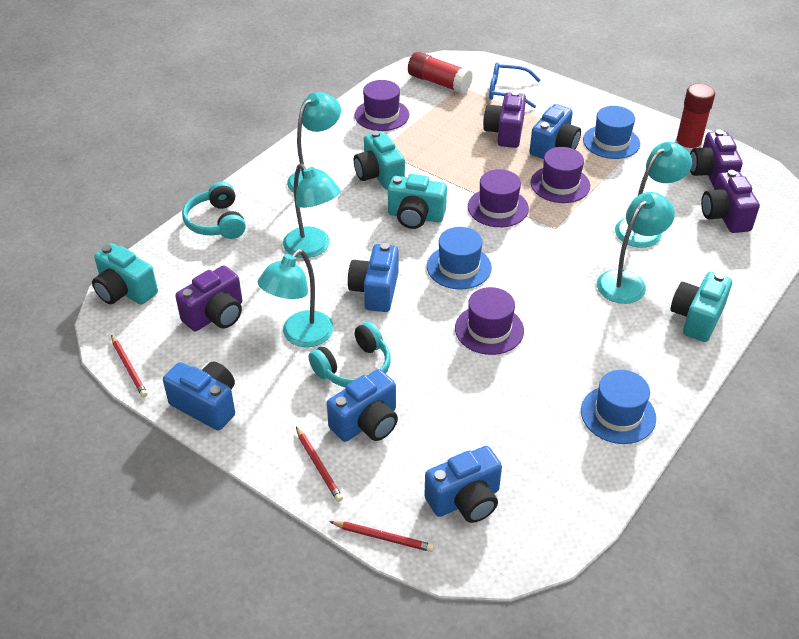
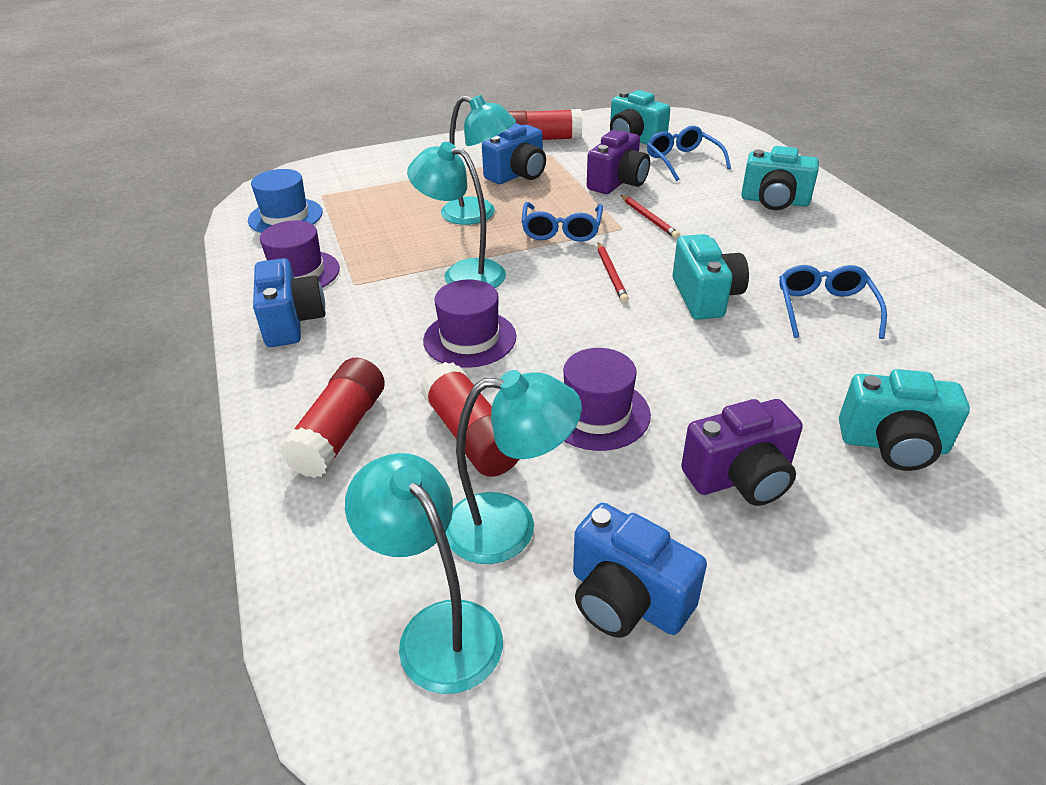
blue camera: [163,362,235,430] [327,369,398,442] [348,243,398,312] [424,446,502,523] [530,104,581,159] = 5 -> [253,258,325,347] [482,123,546,184] [573,503,707,638] = 3
blue glasses: [489,63,541,108] = 1 -> [521,202,603,242] [647,126,731,181] [779,265,887,339] = 3
blue hat: [427,227,492,289] [581,370,656,444] [583,106,640,159] = 3 -> [248,169,323,233] = 1
purple camera: [175,265,242,331] [483,91,526,148] [690,130,742,187] [701,170,760,233] = 4 -> [587,130,650,194] [681,399,803,506] = 2
purple hat: [355,80,409,131] [455,287,524,355] [468,169,529,227] [531,147,590,203] = 4 -> [260,220,340,288] [423,280,516,368] [563,348,651,451] = 3
red glue stick: [408,52,473,94] [675,84,715,154] = 2 -> [280,358,385,478] [421,362,519,477] [508,109,582,140] = 3
red pencil: [111,335,148,397] [296,427,343,502] [329,521,434,552] = 3 -> [597,242,629,303] [621,195,680,239] = 2
turquoise headphones: [182,182,246,239] [308,321,390,387] = 2 -> none = 0
turquoise lamp: [258,249,334,347] [283,163,341,258] [287,92,341,193] [597,192,675,304] [615,142,692,248] = 5 -> [345,453,503,694] [407,142,506,288] [441,95,516,225] [445,370,582,564] = 4

